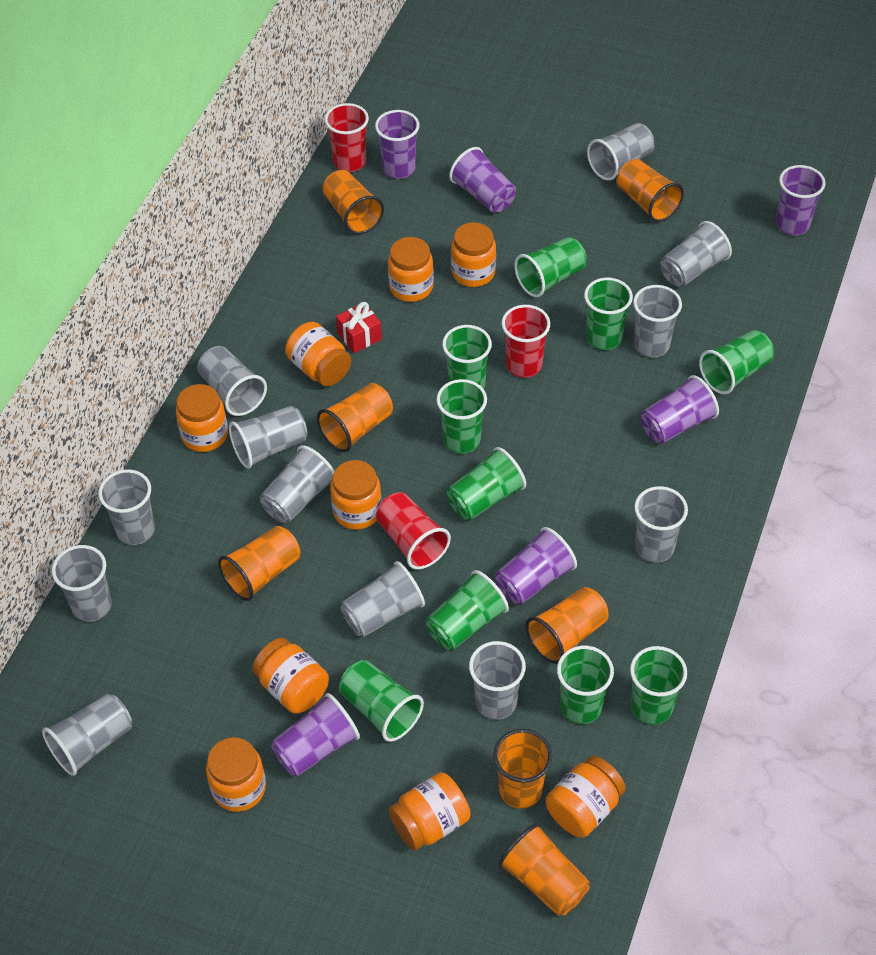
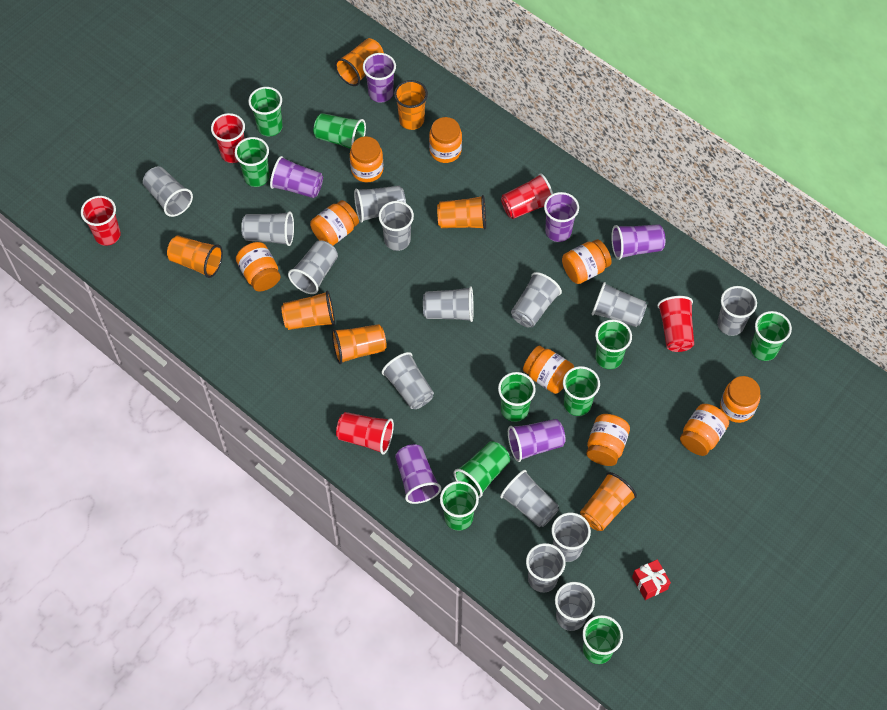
grey cup: [42,693,132,776] [52,545,112,622] [98,469,155,545] [197,346,267,416] [229,406,307,469] [260,445,334,523] [340,561,425,637] [469,641,526,720] [587,123,654,181] [633,285,682,358] [634,486,688,563] [660,221,732,287] = 12 -> [143,166,193,217] [241,211,294,246] [288,240,338,294] [354,186,406,223] [379,201,414,251] [382,352,434,409] [423,286,474,322] [500,470,559,527] [511,272,562,328] [526,543,566,593] [552,513,591,562] [555,582,595,631] [592,282,647,327] [717,286,757,336] = 14
red cup: [325,103,369,172] [376,492,451,569] [502,305,551,378] = 3 -> [81,196,121,246] [211,113,245,163] [336,412,394,454] [501,173,553,219] [657,296,694,352] = 5

